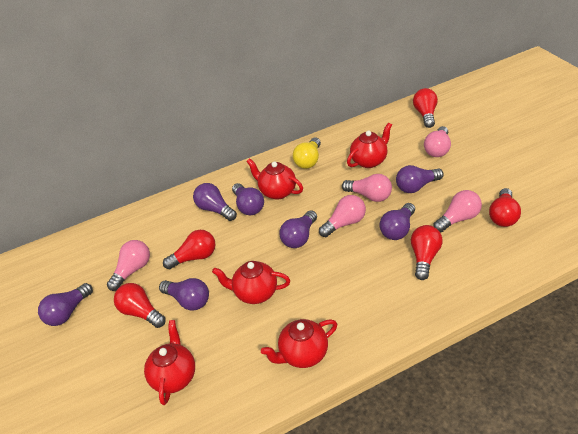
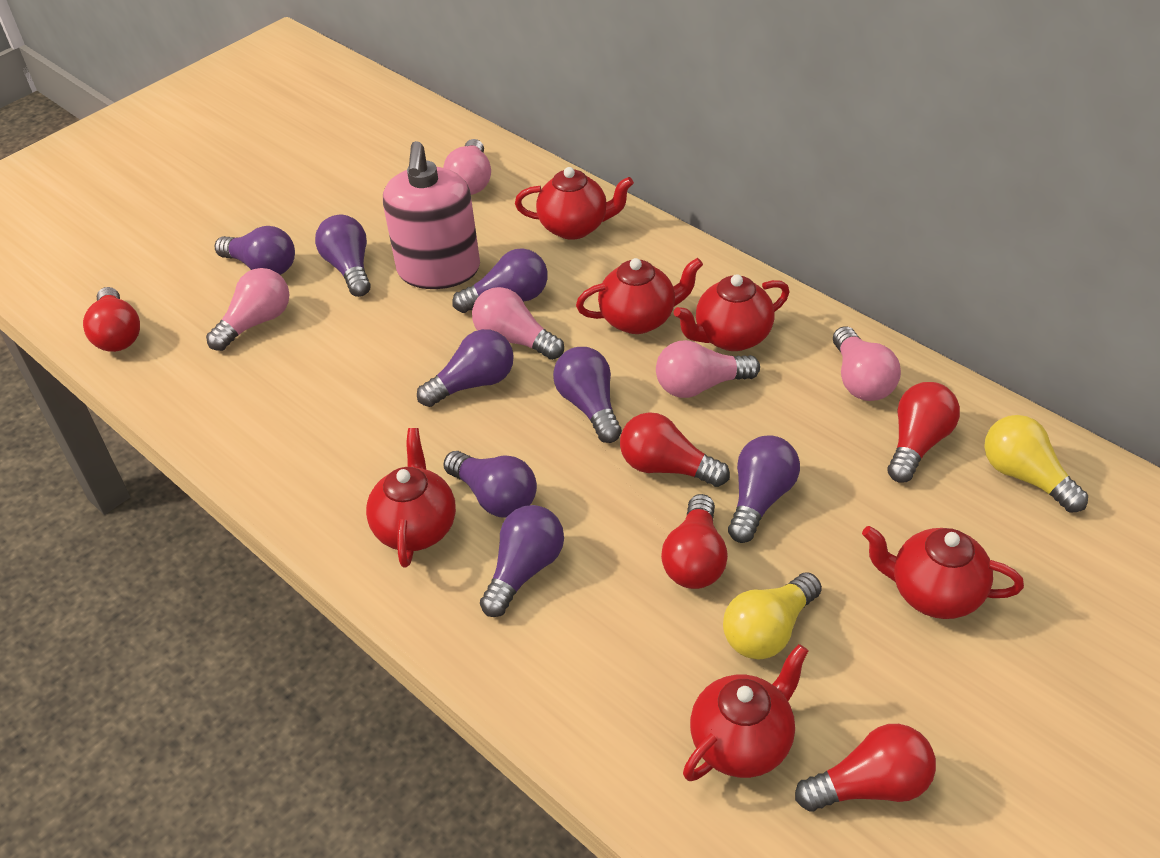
pink soap dispenser: none = 0 -> [383,141,480,289] = 1
purple light bulb: [38,283,93,326] [159,278,209,311] [193,183,237,221] [232,183,264,215] [279,210,317,248] [380,203,415,240] [396,165,443,193] = 7 -> [215,226,295,275] [315,215,371,297] [417,329,514,407] [443,451,537,518] [452,248,548,313] [480,505,564,617] [553,347,622,443] [728,435,800,543] = 8
red teapot: [144,320,195,405] [212,261,290,304] [246,158,303,200] [261,319,337,368] [347,122,392,168] = 5 -> [366,428,456,568] [515,167,634,240] [576,258,703,334] [674,274,789,351] [683,644,808,781] [862,526,1024,619] = 6
yellow light bulb: [293,137,321,169] = 1 -> [723,572,822,660] [984,415,1088,513] = 2

